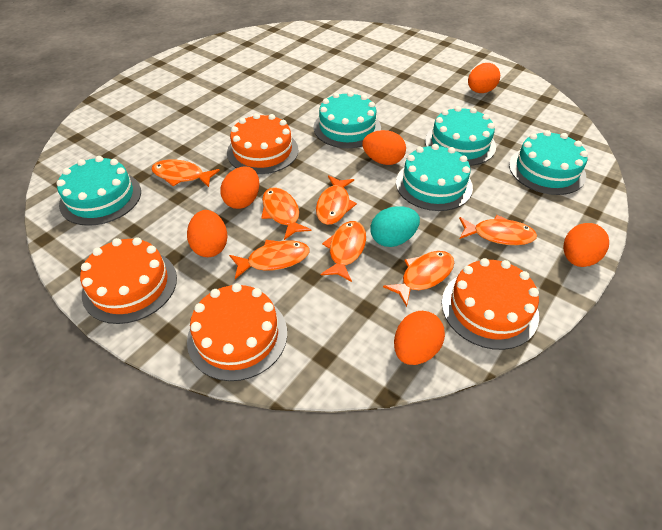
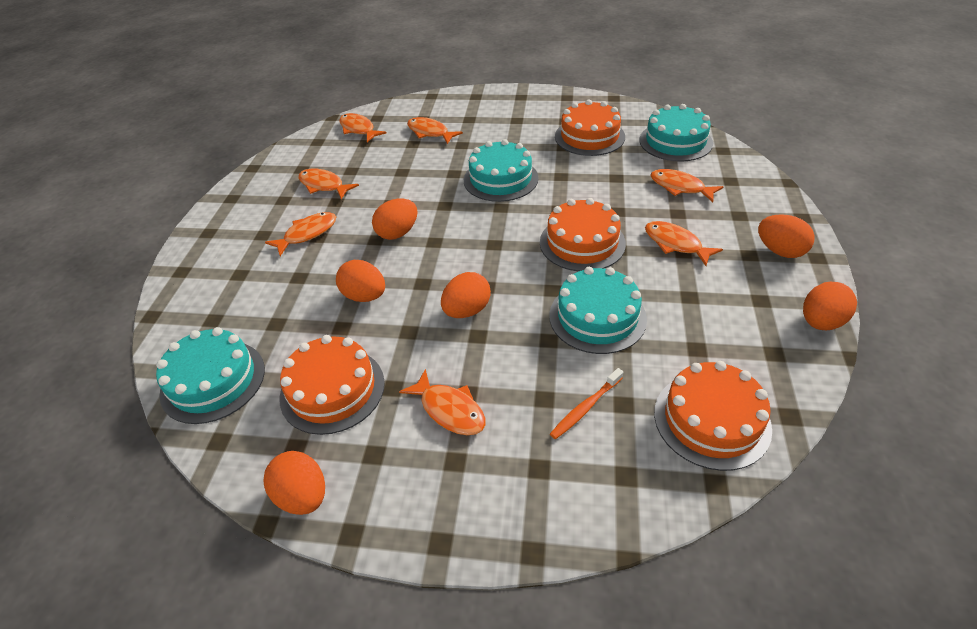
orange toothbrush: none = 0 -> [550,368,623,439] = 1
turquoise cake: [57,156,141,226] [314,91,381,148] [396,144,473,211] [425,106,496,166] [509,130,588,195] = 5 -> [156,327,265,424] [464,139,539,202] [549,267,647,354] [639,104,713,162] = 4
turquoise egg: [371,207,420,247] = 1 -> none = 0

